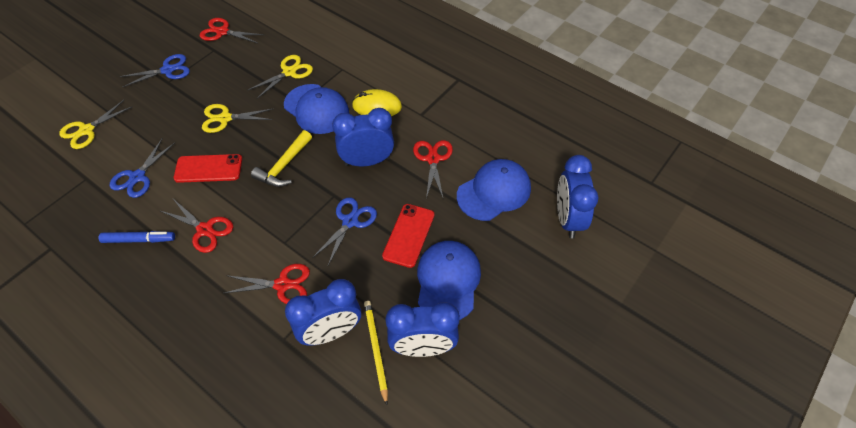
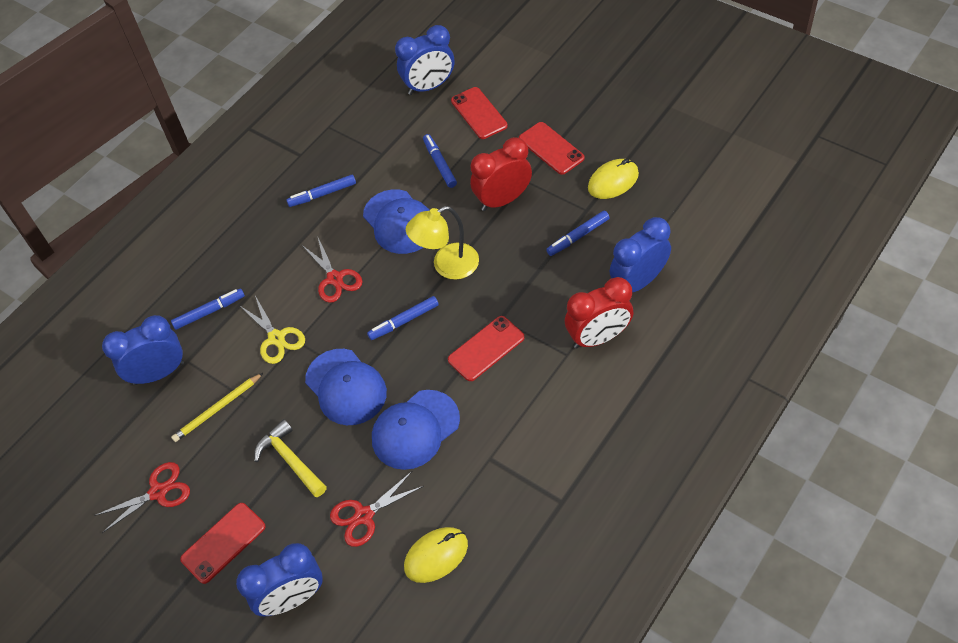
blue marker: [99,231,175,243] = 1 -> [171,289,245,330] [286,175,356,207] [367,296,439,340] [423,134,457,188] [546,211,610,256] = 5
blue scissors: [110,138,176,198] [120,54,190,87] [312,198,377,265] = 3 -> none = 0
red clock: none = 0 -> [470,137,532,211] [565,277,634,348] = 2
red phone: [174,154,242,183] [382,204,434,268] = 2 -> [180,503,266,584] [448,316,525,381] [451,87,508,139] [519,122,585,175] = 4
red scissors: [161,199,233,253] [200,18,264,43] [225,264,310,304] [413,140,453,198] = 4 -> [94,462,190,533] [302,238,362,303] [330,471,424,547] = 3
yellow lamp: none = 0 -> [406,206,479,280] = 1
yellow mouse: [352,89,402,116] = 1 -> [404,527,468,583] [588,159,639,199] = 2
yellow scissors: [59,100,133,149] [202,104,273,133] [248,55,313,99] = 3 -> [239,296,305,364] = 1

